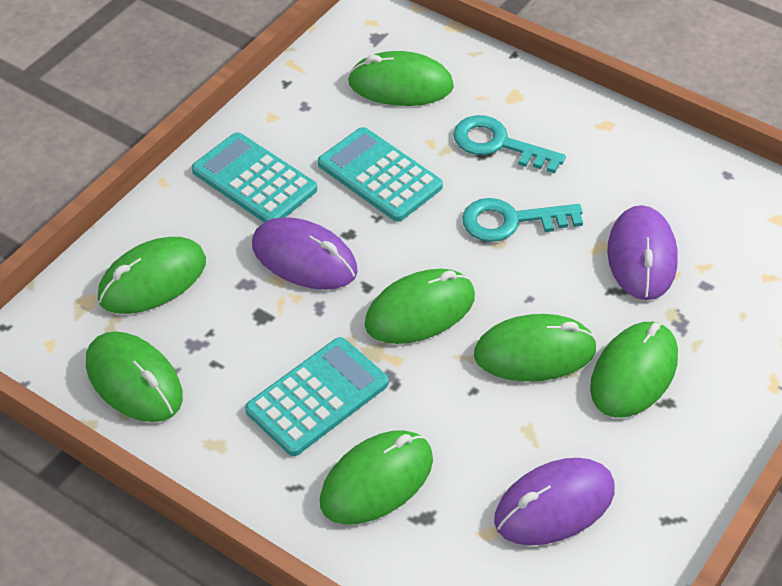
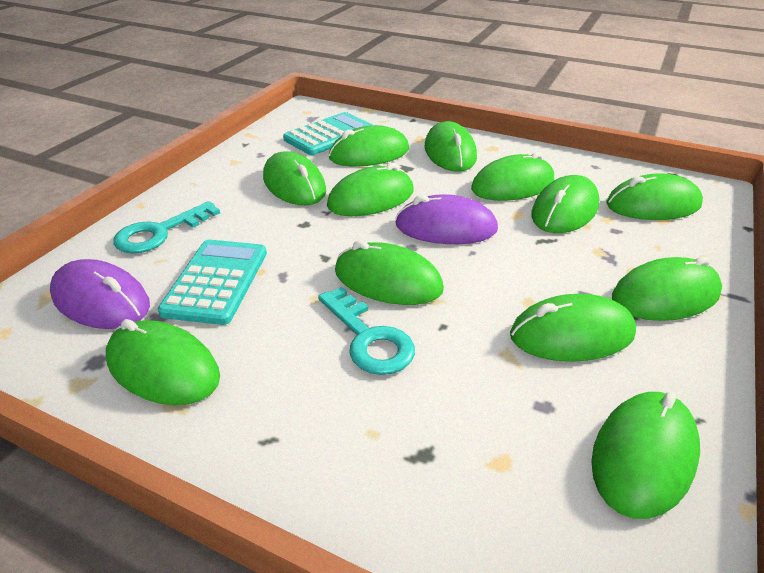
green mouse: [86,331,183,422] [98,237,206,314] [320,430,433,525] [348,51,454,106] [365,269,475,344] [474,314,597,382] [590,322,678,418] = 7 -> [106,319,220,405] [263,151,326,205] [327,163,414,216] [329,125,409,167] [335,240,444,305] [425,121,477,172] [471,152,554,201] [510,294,636,362] [531,175,600,233] [591,392,700,519] [606,173,703,220] [612,256,722,321] = 12
purple mouse: [252,217,358,290] [494,458,615,546] [607,205,678,300] = 3 -> [50,259,150,329] [395,194,498,244] = 2
turquoise calculator: [192,132,317,223] [245,337,389,456] [318,127,443,222] = 3 -> [158,240,267,325] [283,112,372,155] = 2

